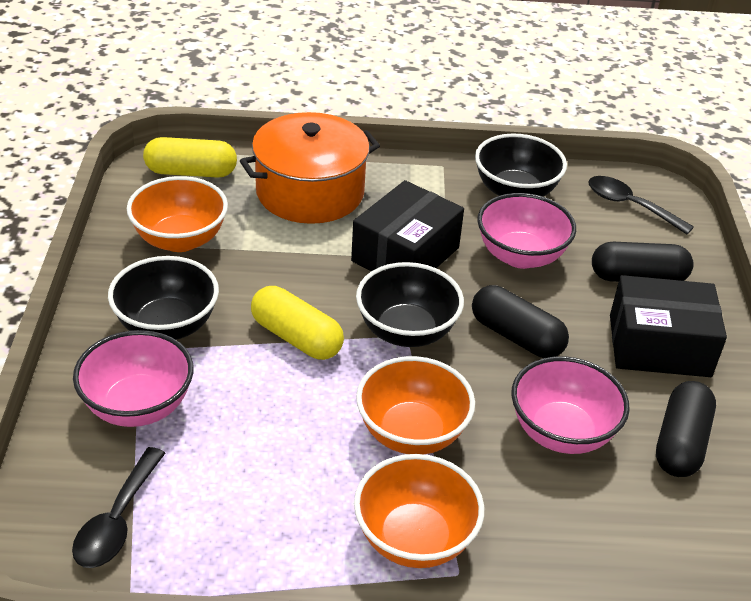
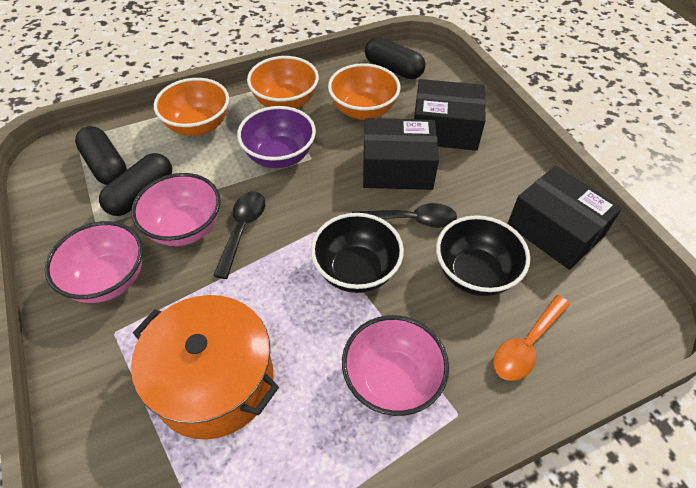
black bowl: [108,256,219,340] [356,262,464,347] [475,134,567,197] = 3 -> [311,213,404,293] [436,215,530,296] = 2
black box: [351,180,464,271] [610,275,727,377] = 2 -> [363,118,439,190] [414,79,486,151] [507,166,622,270] = 3
orange spoon: none = 0 -> [493,295,570,381] = 1
purple bowl: none = 0 -> [237,106,316,168] = 1
yellow capsule: [143,137,237,178] [251,286,344,360] = 2 -> none = 0

